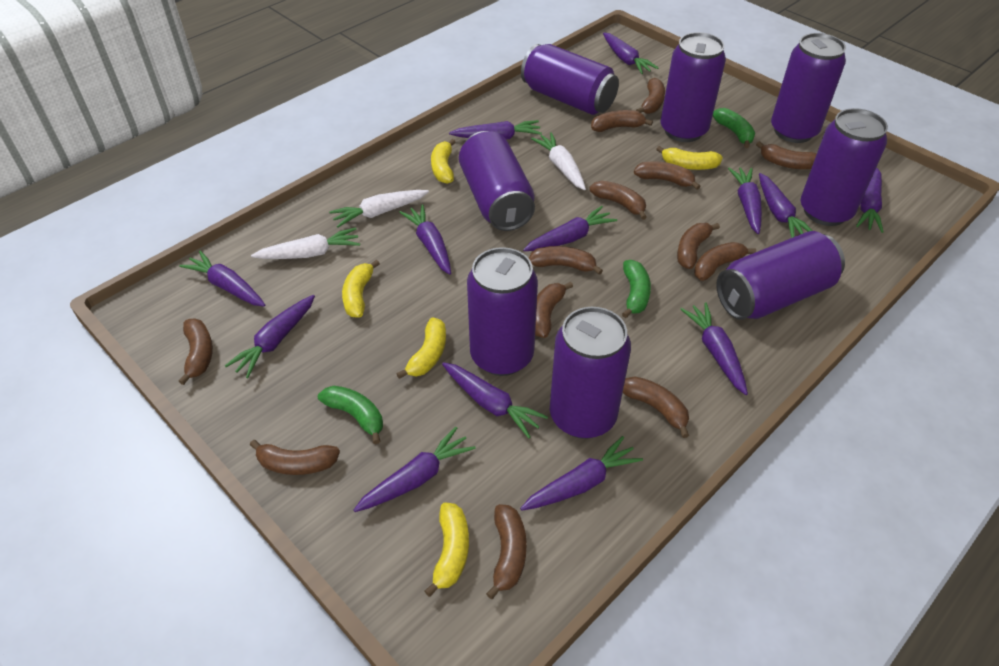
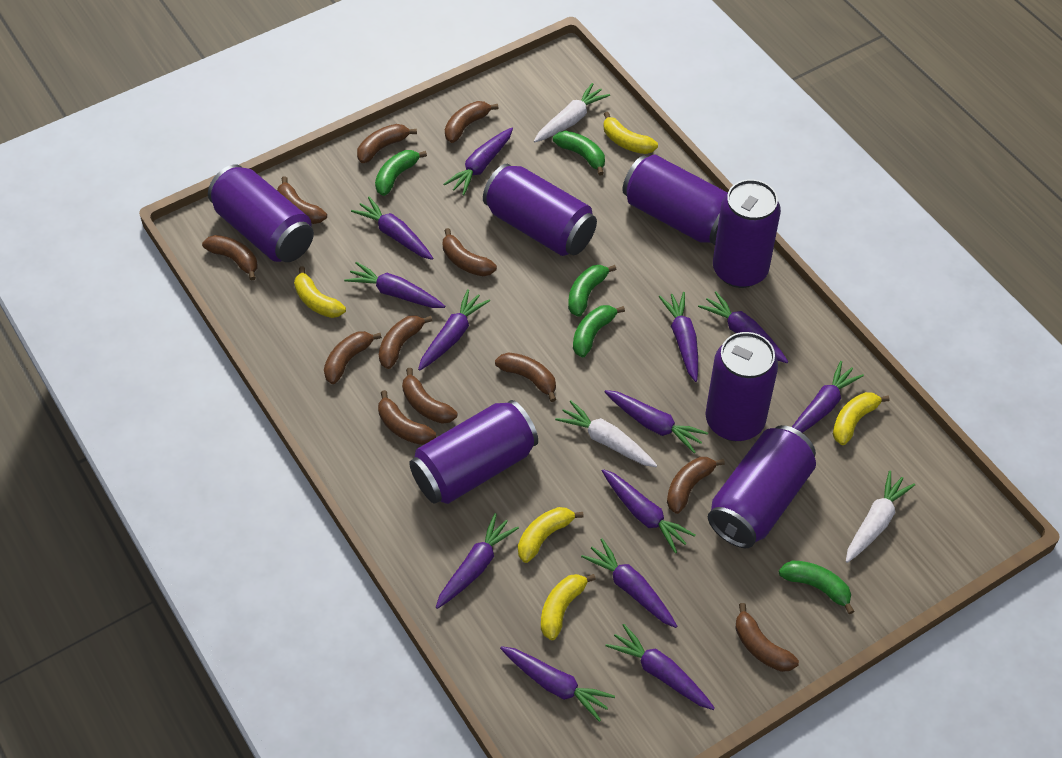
brown banana: [178,319,213,385] [250,440,340,475] [486,504,527,599] [529,246,603,275] [535,282,573,338] [589,181,647,220] [591,110,653,132] [623,376,689,438] [634,161,701,190] [636,78,665,114] [677,223,720,269] [694,242,756,281] [756,141,817,169] = 13 -> [202,235,257,281] [277,176,327,224] [324,331,382,384] [357,124,417,163] [378,390,436,445] [379,315,432,369] [402,368,457,424] [443,228,497,276] [445,101,499,143] [495,352,556,402] [667,457,725,514] [735,603,799,672] = 12
green banana: [318,386,383,444] [622,260,651,318] [713,108,755,148] = 3 -> [375,150,427,196] [553,131,605,176] [568,265,617,317] [573,305,625,358] [779,560,854,614] = 5
purple can: [459,131,535,231] [467,247,538,376] [521,44,619,115] [550,307,631,439] [661,32,726,142] [716,231,845,320] [771,33,846,143] [800,108,888,226] = 8 -> [208,165,314,262] [409,400,538,504] [483,164,597,256] [622,154,728,245] [706,332,778,441] [708,425,816,548] [713,179,781,288] = 7

